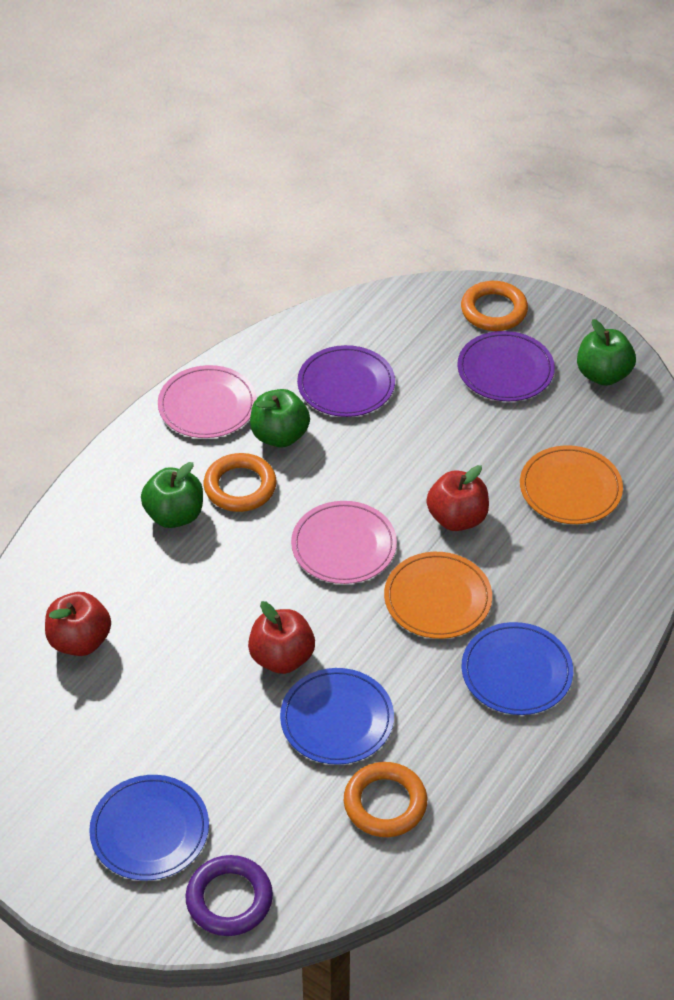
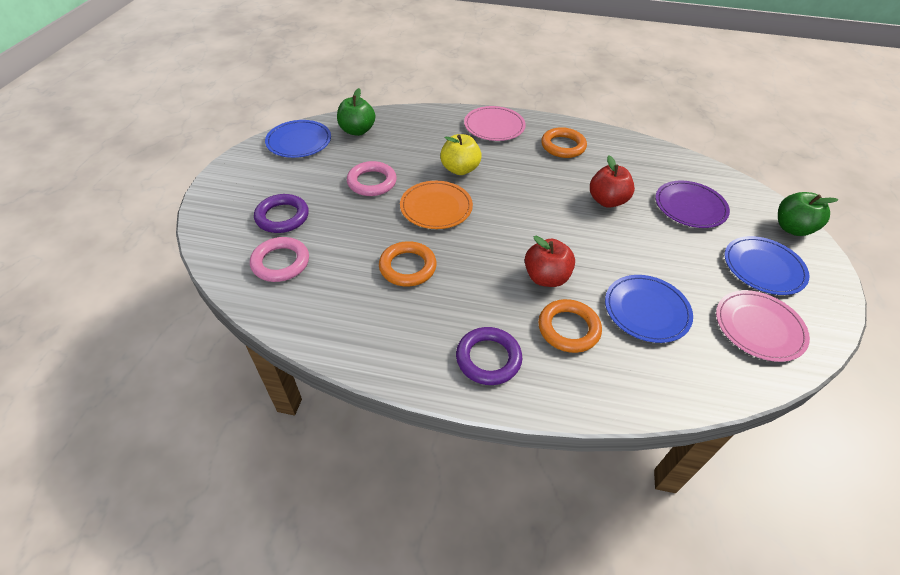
green apple: [141,462,203,528] [250,389,310,448] [577,319,636,386] = 3 -> [337,88,375,136] [778,192,839,236] = 2
orange plate: [384,552,492,639] [520,445,623,524] = 2 -> [400,181,473,229] = 1
pink ring: none = 0 -> [250,237,309,282] [347,161,397,196] = 2
purple plate: [297,345,395,417] [457,331,555,401] = 2 -> [656,181,730,228] = 1
purple ring: [186,855,273,936] = 1 -> [254,194,309,233] [456,327,522,385] = 2
red apple: [45,592,111,656] [248,601,315,674] [427,465,489,531] = 3 -> [525,236,575,287] [590,156,635,208] = 2
yellow apple: none = 0 -> [440,134,482,175] = 1

